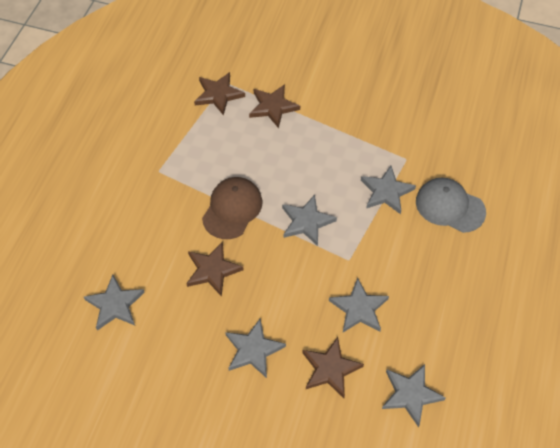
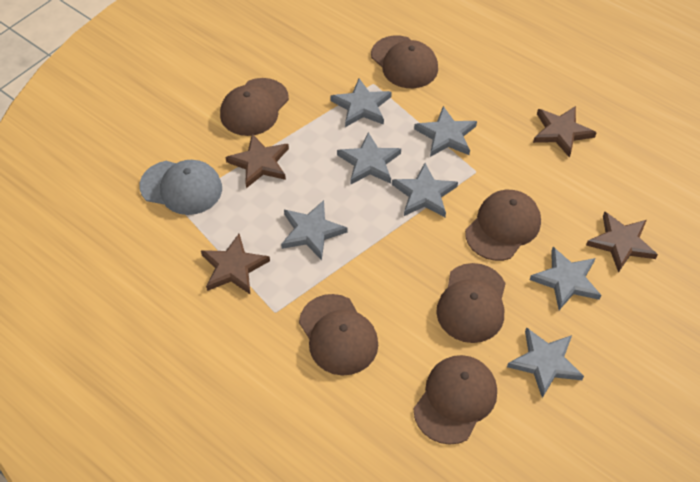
brown cap: [202,177,262,239] = 1 -> [220,78,289,136] [299,294,378,375] [371,35,438,88] [414,355,497,445] [436,263,506,343] [465,190,541,261] = 6
grey star: [84,275,145,330] [225,319,286,378] [282,195,337,246] [329,277,389,332] [361,166,416,214] [382,364,446,427] = 6 -> [281,200,348,260] [330,78,392,127] [337,132,401,184] [392,163,458,217] [414,106,477,157] [507,327,584,398] [530,247,601,310] = 7

